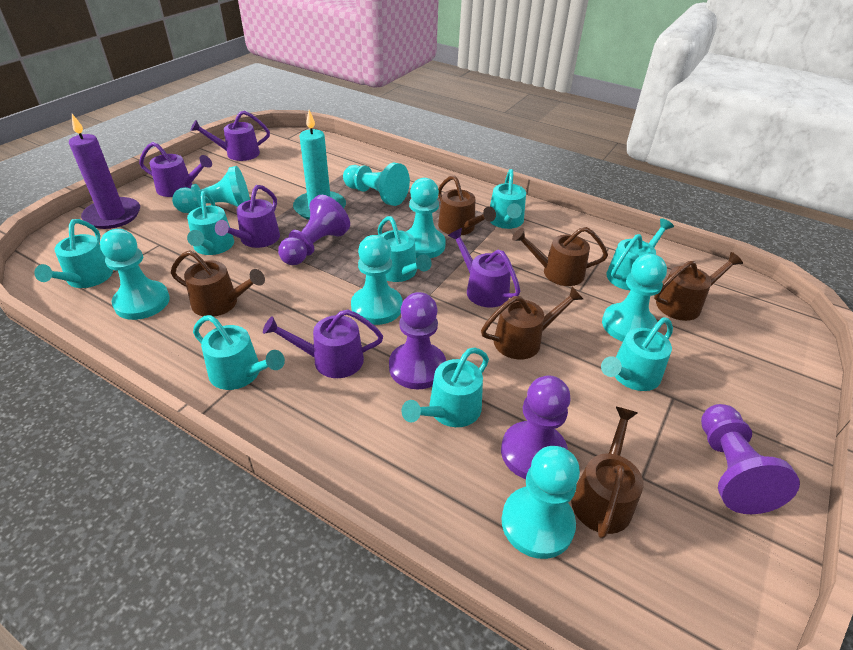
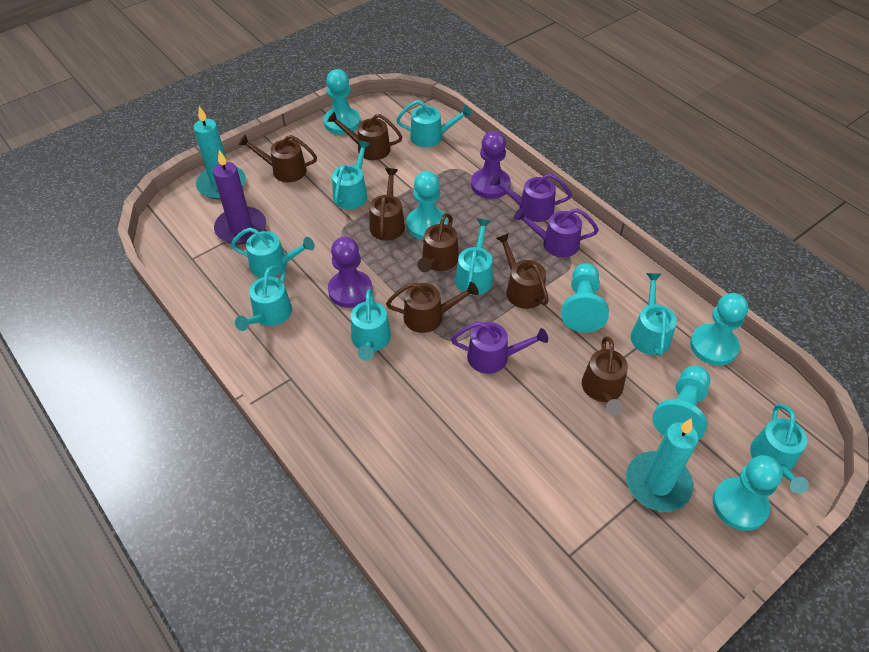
brown watering can: [171,250,265,317] [438,175,496,235] [481,287,583,360] [512,227,608,286] [571,407,644,539] [654,252,743,321] = 6 -> [239,134,317,182] [327,112,402,160] [369,168,405,241] [386,282,479,333] [417,213,459,272] [496,233,549,309] [582,336,628,415] = 7
purple pawn: [278,195,350,265] [389,292,446,390] [501,375,571,479] [701,404,800,514] = 4 -> [328,237,372,308] [471,131,511,199] = 2
purple watering can: [139,142,212,197] [191,111,270,161] [215,185,280,248] [263,309,383,378] [448,228,520,308] = 5 -> [451,322,548,374] [490,174,572,222] [514,208,599,257] = 3
turquoise candle: [293,110,346,220] = 1 -> [194,106,246,199] [626,418,698,512] = 2
turquoise pawn: [100,229,170,320] [172,166,250,213] [343,163,410,206] [351,235,403,325] [406,178,446,258] [502,446,580,559] [602,254,667,342] = 7 -> [324,69,361,135] [407,171,448,240] [561,263,609,333] [653,366,710,440] [690,293,748,366] [713,455,783,531] = 6

